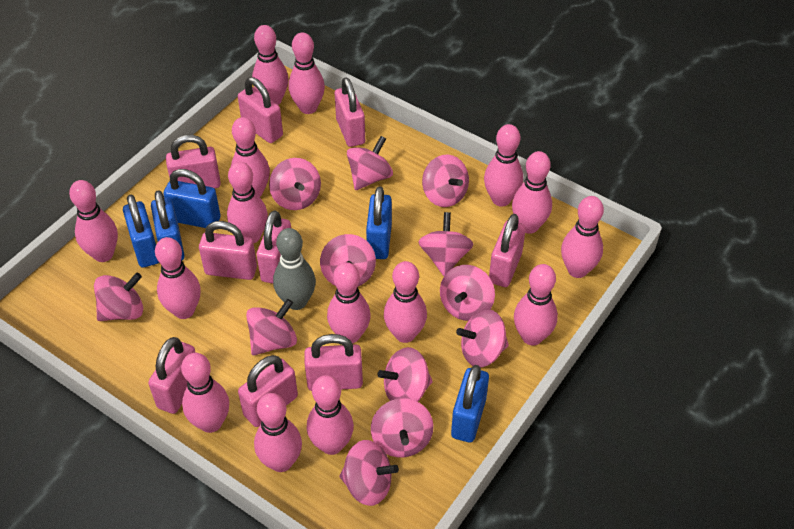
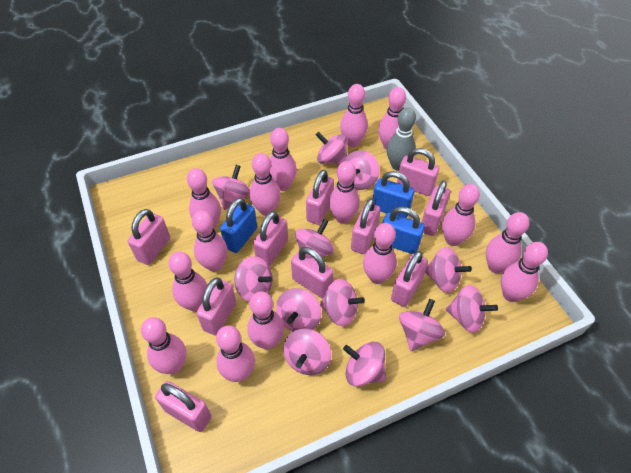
blue padlock: [123,195,159,268] [151,190,184,260] [163,169,220,228] [366,186,392,259] [451,365,489,443] = 5 -> [220,198,257,253] [373,171,415,218] [382,207,425,254] = 3
pink padlock: [148,337,196,414] [166,135,221,189] [199,221,257,280] [238,77,283,143] [238,355,298,427] [257,210,291,284] [304,334,363,391] [335,78,365,147] [489,214,526,287] = 9 -> [128,209,170,265] [155,381,212,432] [196,278,236,335] [253,211,288,267] [291,247,333,299] [306,170,334,225] [351,198,380,254] [391,251,428,307] [397,148,439,196] [421,181,450,236] = 10

